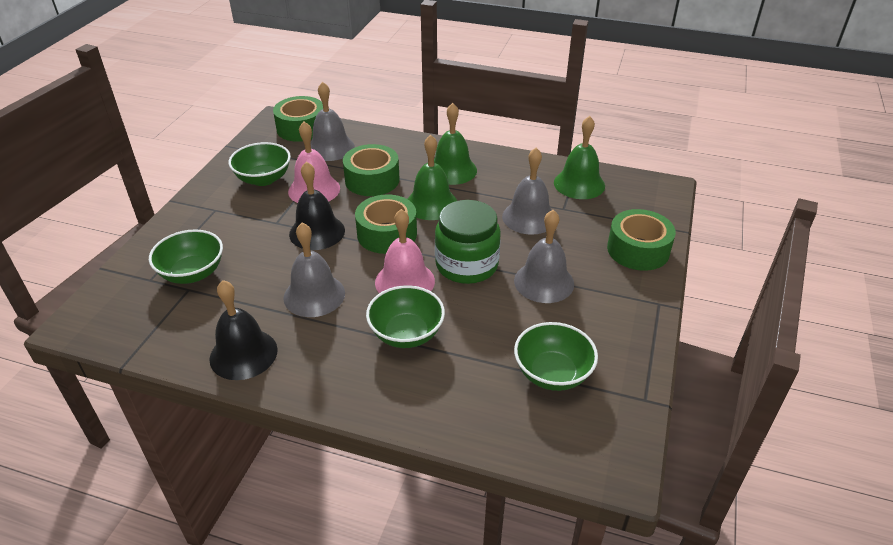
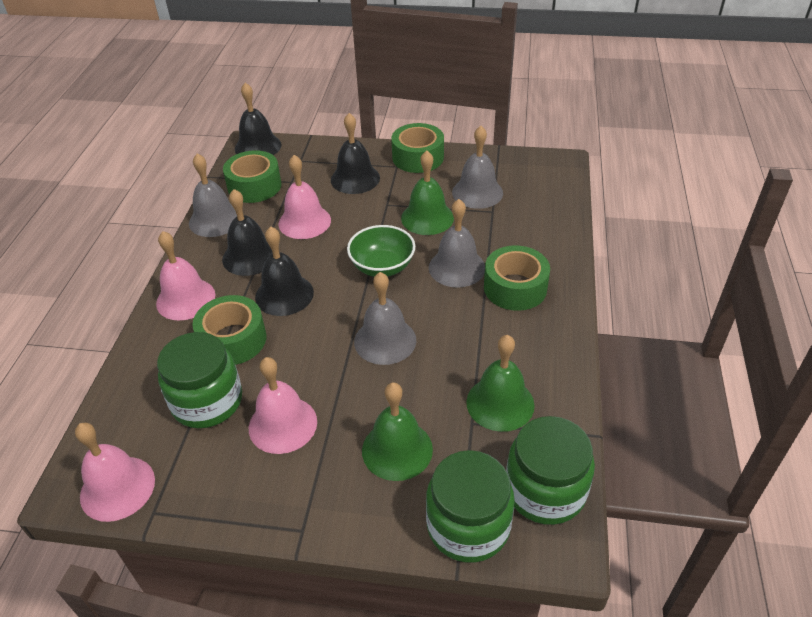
black bell: [209,280,278,380] [289,162,345,250] = 2 -> [222,189,273,276] [235,83,281,155] [255,226,314,316] [331,113,380,194] = 4
green bowl: [149,230,223,284] [229,142,291,186] [366,285,445,348] [514,322,598,391] = 4 -> [347,225,415,277] = 1
green jar: [435,200,501,284] = 1 -> [157,332,242,428] [426,450,515,563] [506,416,595,525] = 3
pink bell: [288,121,340,203] [375,209,435,293] = 2 -> [75,423,155,522] [156,231,215,320] [249,357,317,454] [278,155,331,239] = 4

